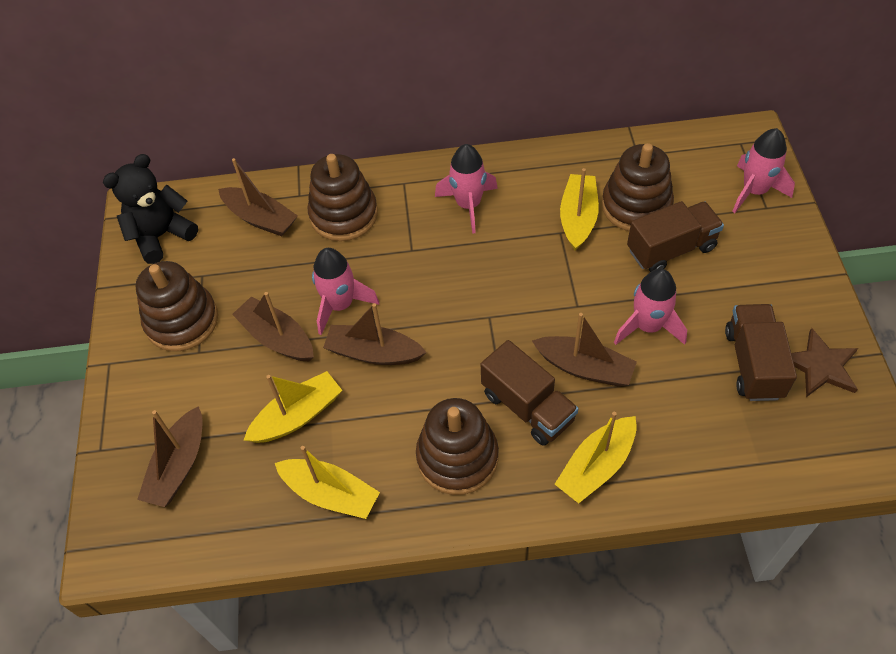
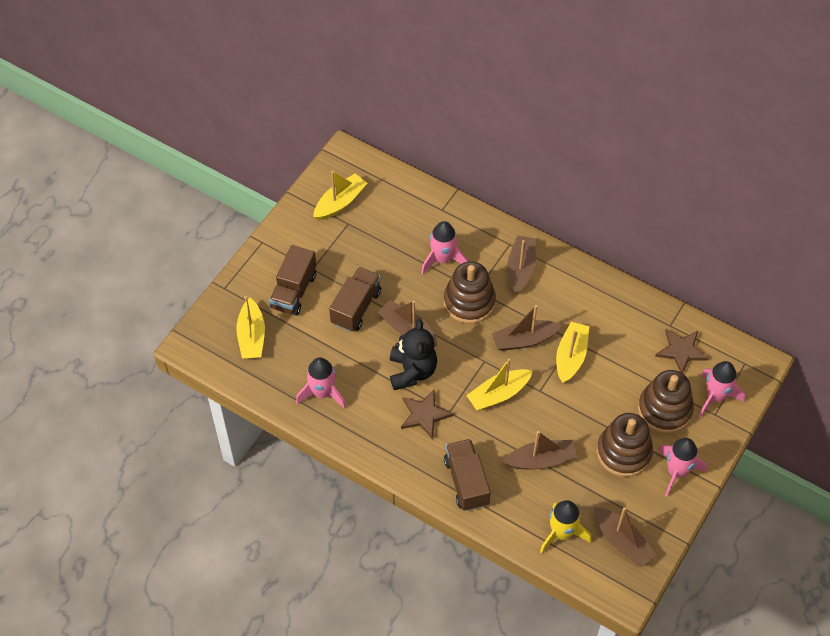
brown stacking toy: [135,261,218,351] [308,154,378,241] [416,398,499,495] [602,143,674,231] = 4 -> [444,262,496,324] [597,413,653,477] [638,370,694,434] = 3
brown star: [791,328,858,397] = 1 -> [401,390,453,439] [655,328,709,373] = 2
yellow rocket: none = 0 -> [540,500,592,553] = 1

